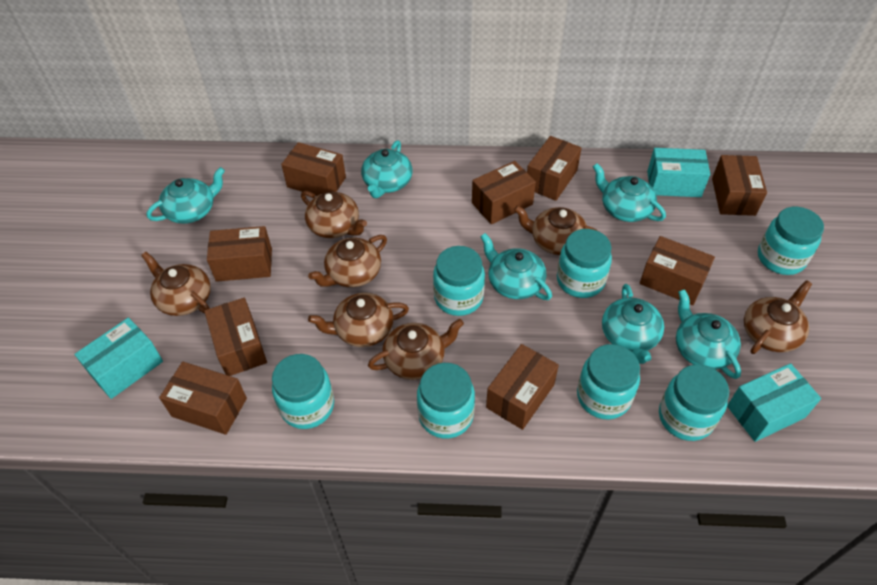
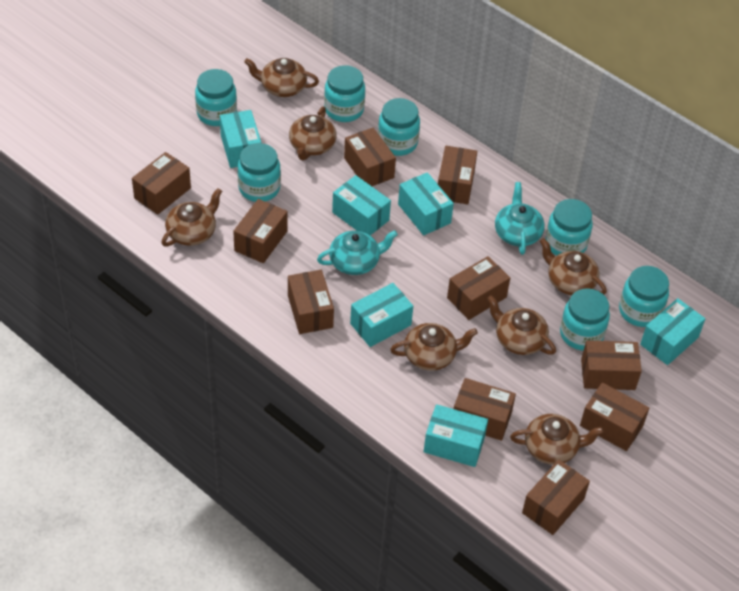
brown box: [159,362,247,435] [204,298,267,376] [207,226,272,282] [281,142,346,196] [472,161,536,224] [486,344,559,430] [527,136,582,201] [640,236,715,305] [712,155,767,216] = 9 -> [132,152,191,215] [233,199,288,263] [288,270,334,334] [344,128,396,186] [438,146,477,204] [447,256,510,320] [454,378,516,441] [522,459,590,535] [580,382,649,451] [581,340,642,390] = 10
turquoise box: [74,318,163,399] [647,148,710,197] [727,363,821,442] = 3 -> [220,110,261,168] [332,175,391,235] [350,283,413,347] [398,172,454,235] [424,404,488,467] [640,298,705,365] = 6
turquoise teapot: [147,167,225,224] [361,140,412,198] [480,233,552,300] [593,163,666,222] [602,284,664,364] [676,289,741,379] = 6 -> [317,230,398,275] [495,182,545,255] = 2

